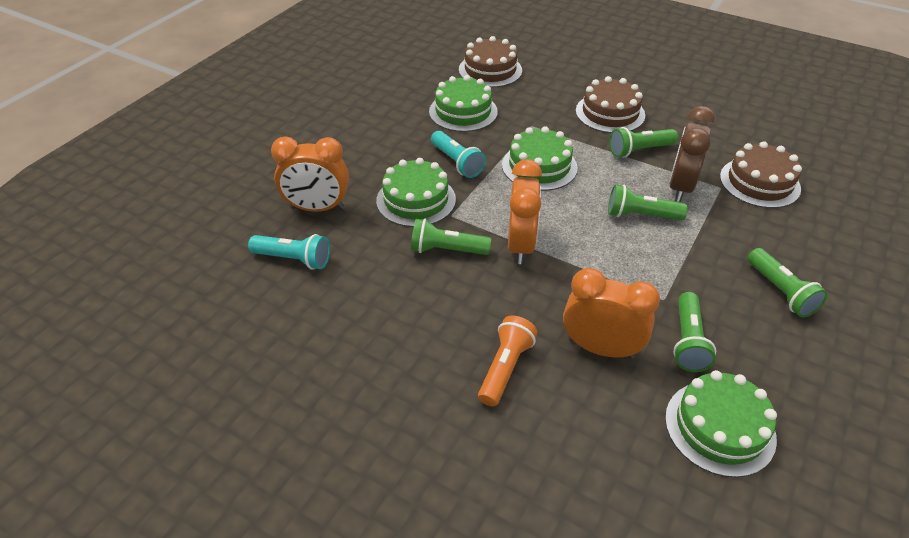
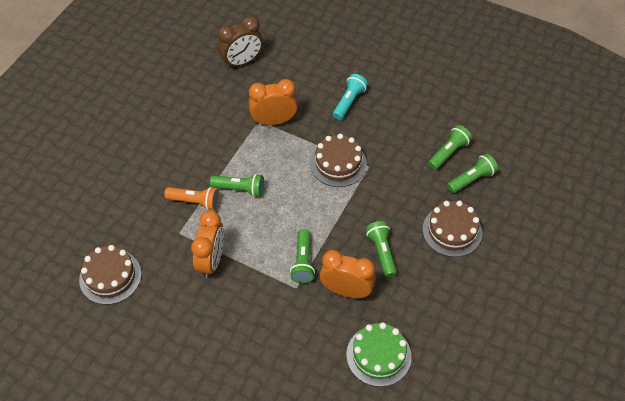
green cake: [376,158,456,227] [429,75,498,132] [502,126,578,191] [665,370,777,478] = 4 -> [346,322,411,387] = 1
turquoise flashlight: [248,234,330,270] [431,131,486,178] = 2 -> [333,74,368,120] = 1

